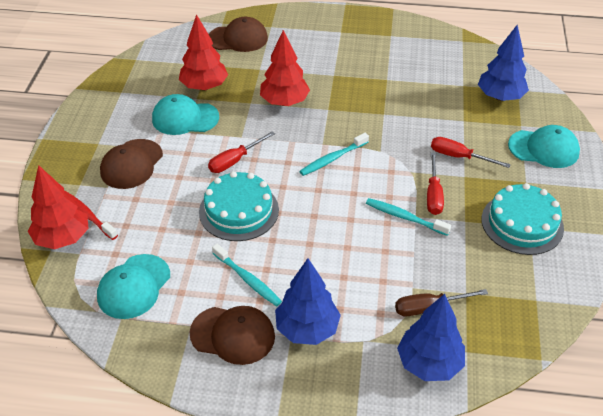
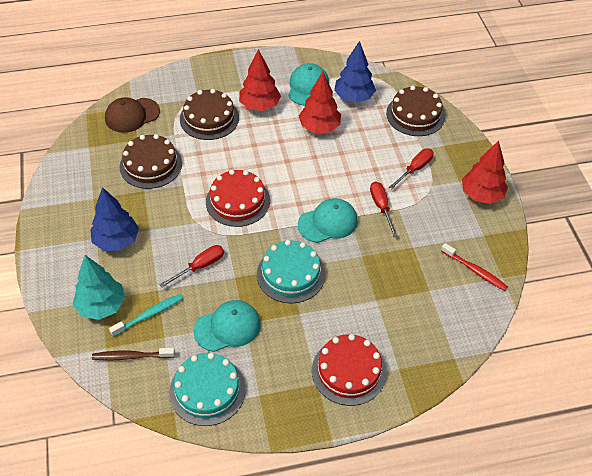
blue tree: [275,258,341,345] [397,294,465,381] [478,25,529,101] = 3 -> [90,187,139,251] [334,41,376,103] = 2
brown cake: none = 0 -> [119,134,182,189] [180,89,239,140] [386,86,445,136] = 3
brown cap: [100,139,163,189] [190,306,275,365] [209,17,268,52] = 3 -> [105,97,160,133] = 1
brown screwdriver: [395,289,488,317] = 1 -> none = 0
brown toothbrush: none = 0 -> [92,348,175,360] = 1
red cake: none = 0 -> [206,170,270,227] [312,334,386,406] = 2
turquoise toothbrush: [212,244,282,306] [299,133,369,176] [366,198,451,236] = 3 -> [109,294,183,337] = 1
turquoise tree: none = 0 -> [73,255,125,320] = 1

